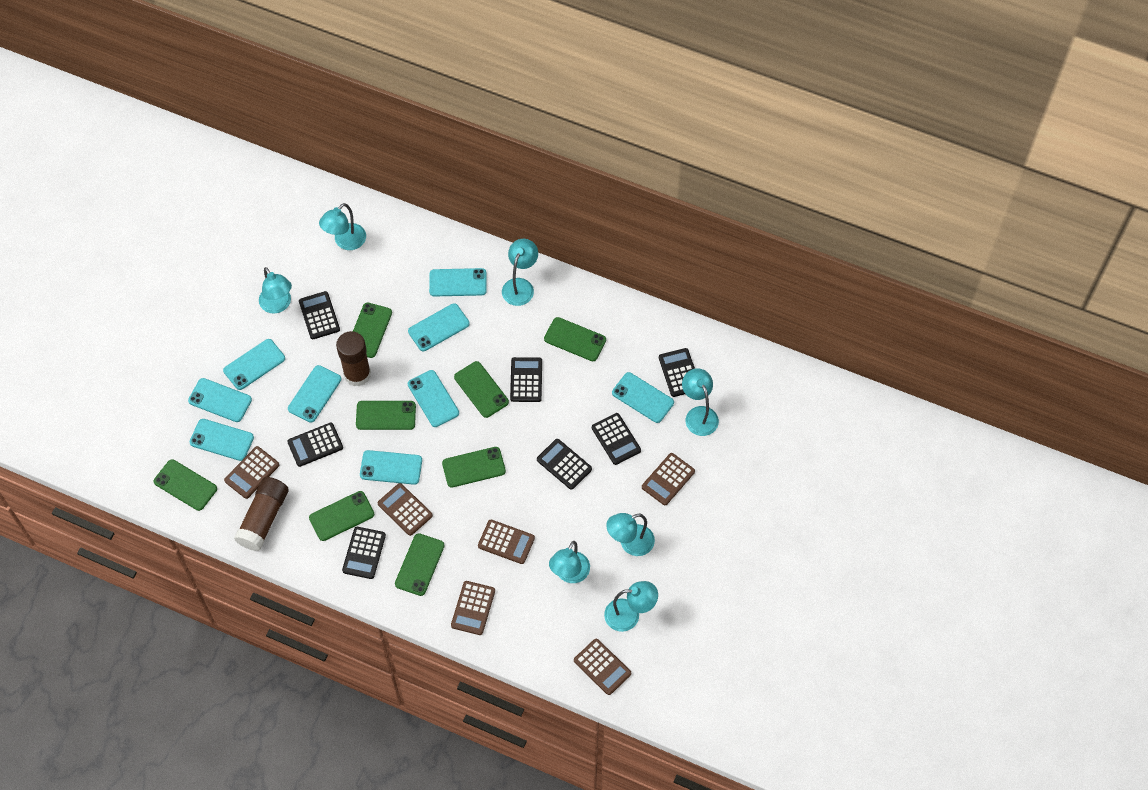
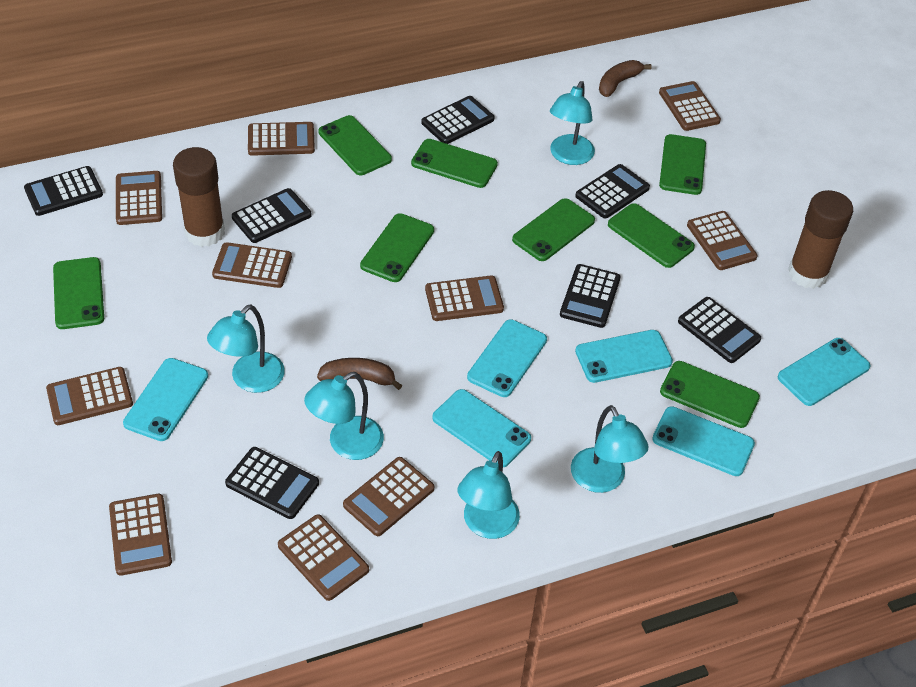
brown banana: none = 0 -> [317,358,402,390] [599,60,652,97] = 2
brown calculator: [224,446,279,499] [378,483,433,536] [451,581,495,635] [478,520,535,564] [574,639,631,695] [642,453,695,505] = 6 -> [46,367,133,425] [109,494,172,576] [116,171,162,225] [212,242,292,288] [248,122,315,156] [278,514,369,601] [343,457,434,536] [425,276,504,321] [659,81,721,131] [687,211,757,270] = 10
turquoise lamp: [259,267,292,314] [319,203,366,250] [502,239,538,306] [549,541,590,583] [604,581,658,632] [606,513,655,556] [682,368,719,436] = 7 -> [207,305,285,393] [304,372,384,460] [458,451,520,539] [550,81,595,165] [571,405,649,493] = 5
turquoise phone: [188,378,252,422] [190,419,254,461] [223,339,285,390] [288,365,341,423] [360,450,422,485] [408,303,470,351] [408,370,459,427] [429,268,487,296] [612,372,674,423] = 9 -> [123,358,208,441] [432,389,531,467] [467,319,547,397] [575,330,673,383] [652,406,755,476] [778,338,871,406] = 6

